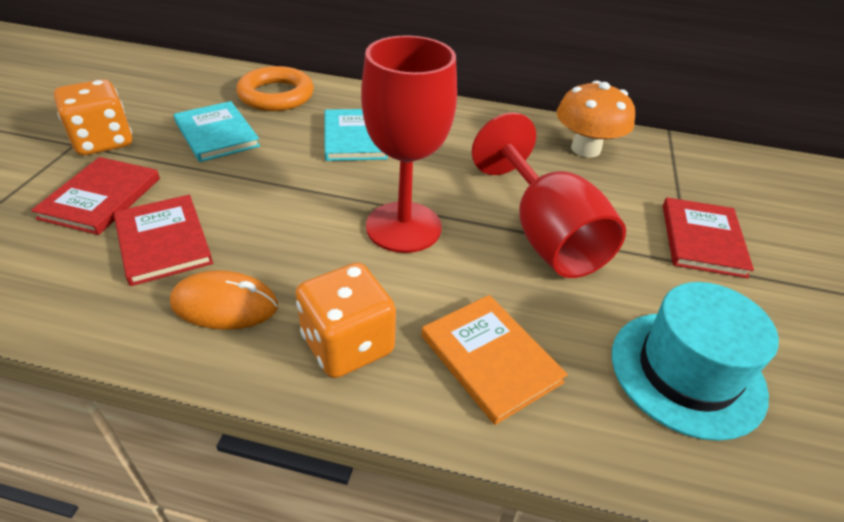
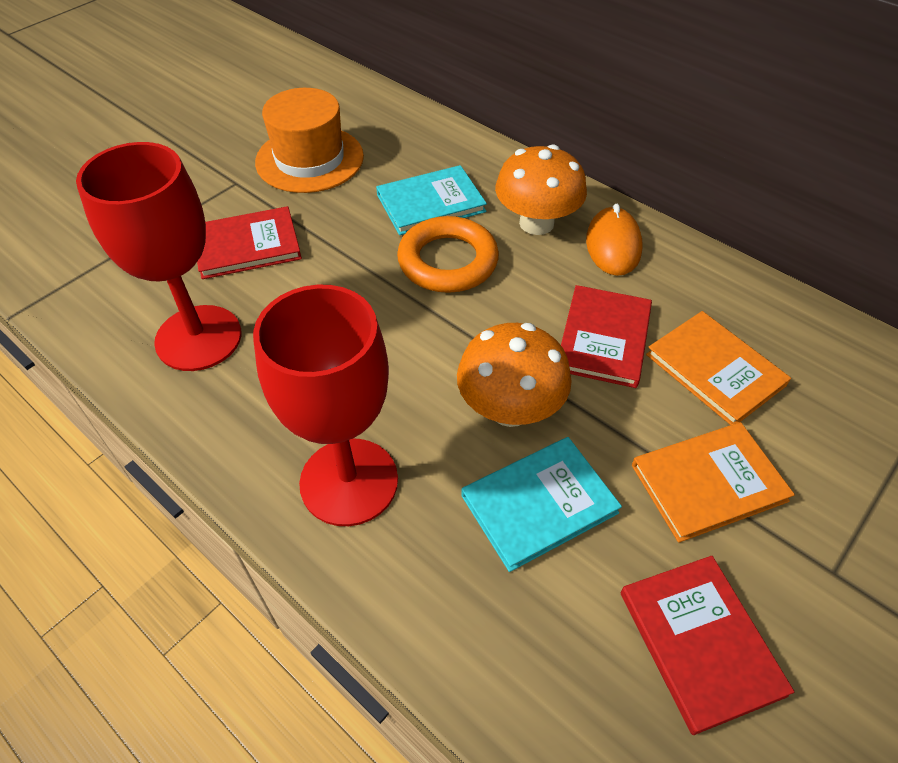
orange book: [421,295,568,425] = 1 -> [632,422,795,543] [646,311,791,425] = 2
orange dice: [54,79,132,155] [295,263,396,378] = 2 -> none = 0
orange hat: none = 0 -> [255,88,364,193] = 1
orange mushroom: [556,81,635,158] = 1 -> [457,323,572,427] [495,144,587,235] = 2
turquoise hat: [612,282,779,441] = 1 -> none = 0

